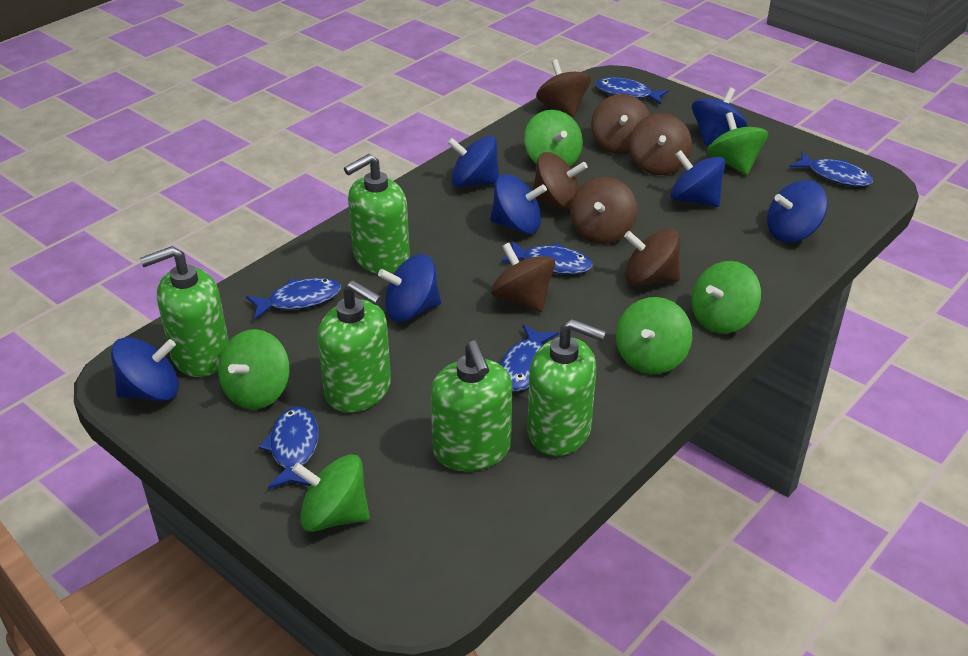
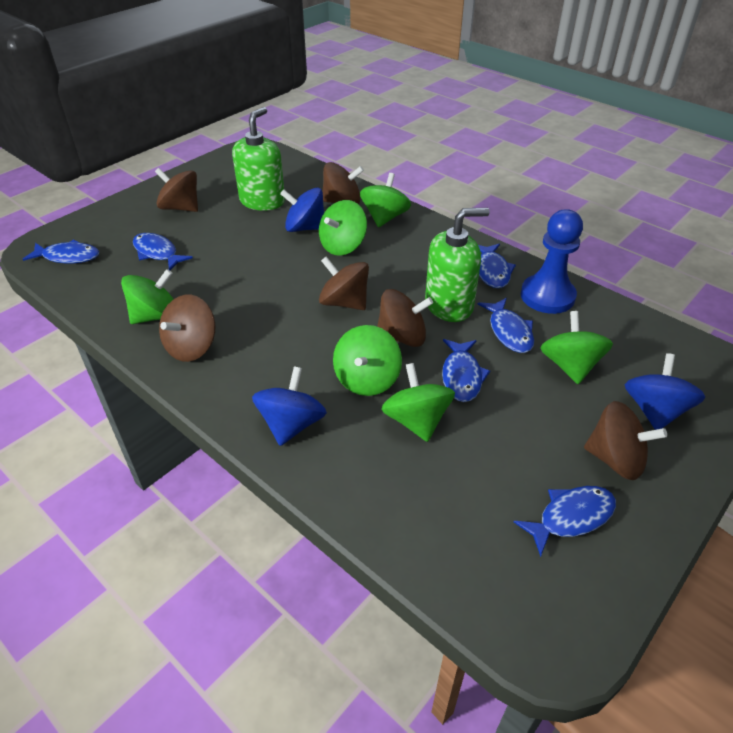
blue pawn: none = 0 -> [521,209,583,314] = 1
blue spinning top: [111,337,179,401] [378,254,441,322] [448,136,499,187] [490,174,547,234] [671,150,725,207] [692,88,747,145] [767,180,828,243] = 7 -> [252,366,327,446] [280,187,324,232] [625,353,705,430] = 3
brown spinning top: [491,243,555,312] [532,152,587,210] [536,59,591,117] [570,177,637,244] [591,94,650,154] [624,228,680,286] [629,113,692,175] = 7 -> [155,168,198,212] [159,295,215,362] [319,257,369,310] [322,162,364,204] [377,289,433,347] [584,401,667,480] = 6
green soap dispenser: [140,246,229,377] [318,280,391,413] [344,154,410,274] [430,341,512,471] [527,319,606,456] = 5 -> [232,107,285,211] [425,208,490,322] = 2

